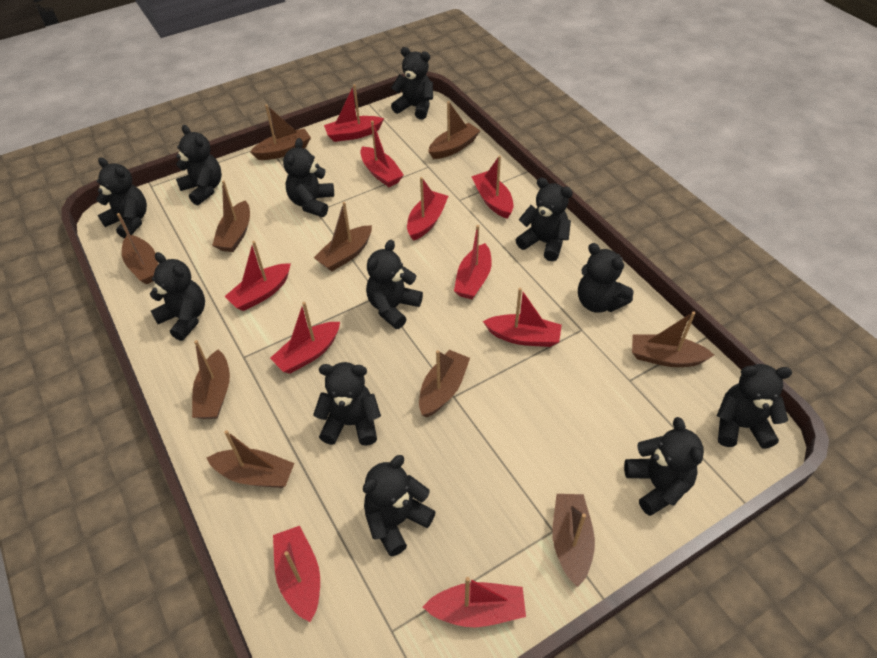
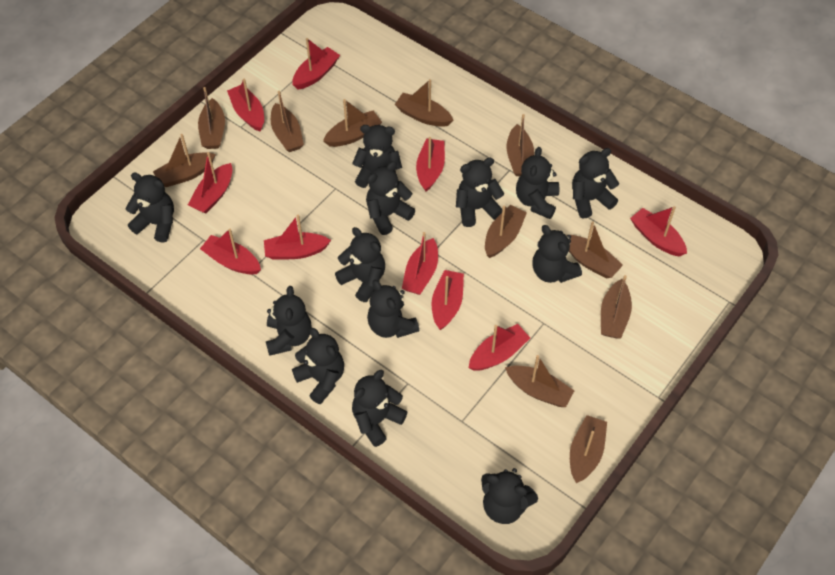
black teddy bear: [96,157,147,238] [150,252,205,341] [176,125,222,205] [283,138,334,217] [313,362,381,446] [363,455,436,557] [366,240,423,329] [391,47,433,119] [516,178,573,261] [578,243,633,313] [624,417,704,516] [717,364,792,449] = 12 -> [126,172,174,243] [266,286,312,356] [292,328,344,405] [335,227,385,302] [352,125,402,188] [352,370,407,447] [366,161,415,235] [367,280,419,338] [456,158,504,227] [481,468,538,524] [516,147,559,219] [532,225,582,283] [572,148,619,218] = 13
brown boat: [117,213,159,284] [192,340,230,419] [207,430,294,488] [212,180,250,252] [250,104,311,160] [314,202,372,271] [419,350,470,417] [428,101,481,159] [553,494,595,587] [632,311,714,367] = 10 -> [153,134,216,187] [198,87,225,149] [271,91,304,152] [323,99,382,147] [394,79,453,127] [485,205,527,258] [505,355,574,407] [506,114,534,176] [566,221,623,278] [570,415,607,483] [601,275,632,338] = 11

